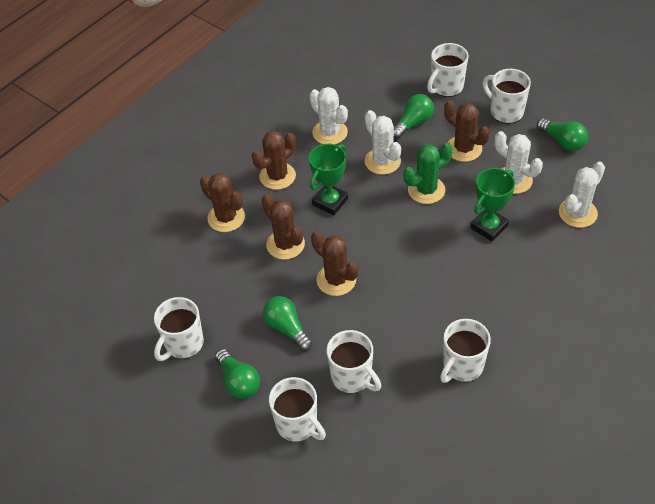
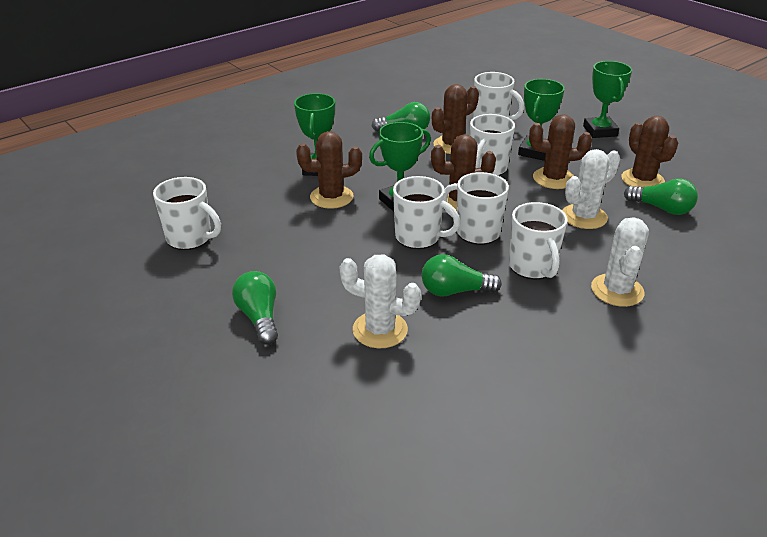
green cactus: [404,143,453,204] = 1 -> none = 0
green trophy: [309,144,348,216] [470,168,515,241] = 2 -> [294,93,335,176] [369,122,431,212] [518,79,565,161] [583,61,632,138] = 4
white cactus: [309,87,348,144] [365,110,401,175] [495,131,543,194] [559,161,605,228] = 4 -> [340,254,421,348] [562,149,620,229] [591,217,649,307] = 3

